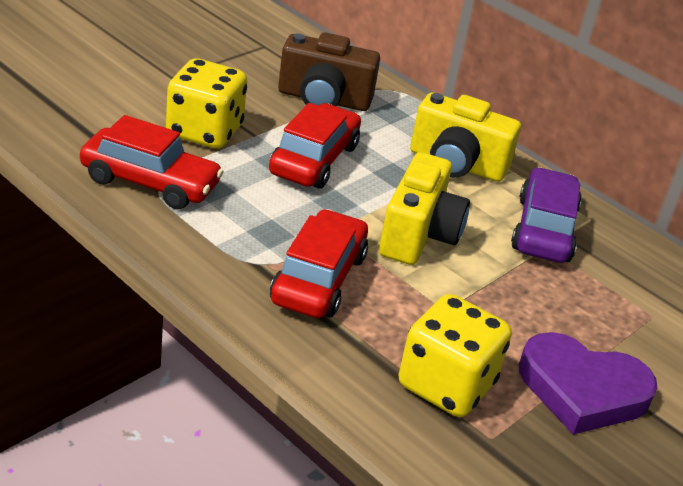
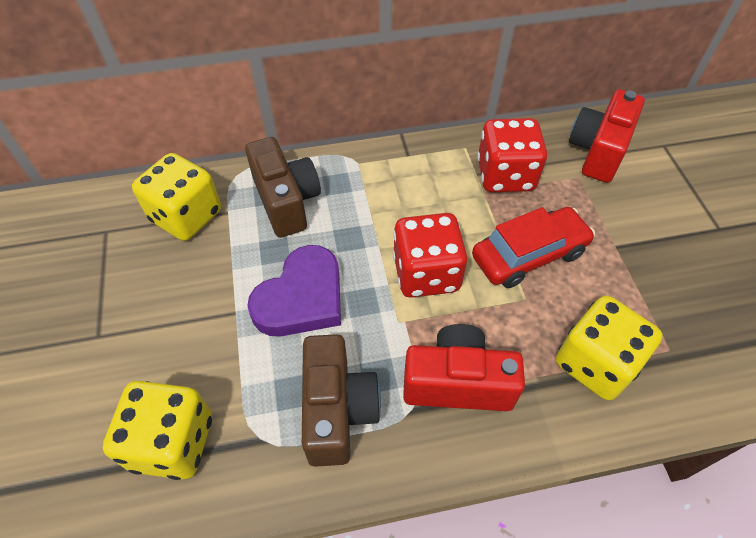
brown camera: [278,32,380,111] = 1 -> [245,137,321,238] [302,334,381,467] = 2
purple car: [511,167,582,263] = 1 -> none = 0
red camera: none = 0 -> [403,324,525,411] [569,89,645,183] = 2
red car: [80,115,224,209] [269,103,361,189] [270,209,368,318] = 3 -> [472,207,595,288] = 1
red dice: none = 0 -> [393,213,467,298] [477,118,547,192] = 2
yellow camera: [379,152,470,265] [410,92,521,182] = 2 -> none = 0
yellow dice: [166,58,247,149] [398,294,512,417] = 2 -> [103,381,212,480] [132,153,221,241] [556,296,663,400] = 3

